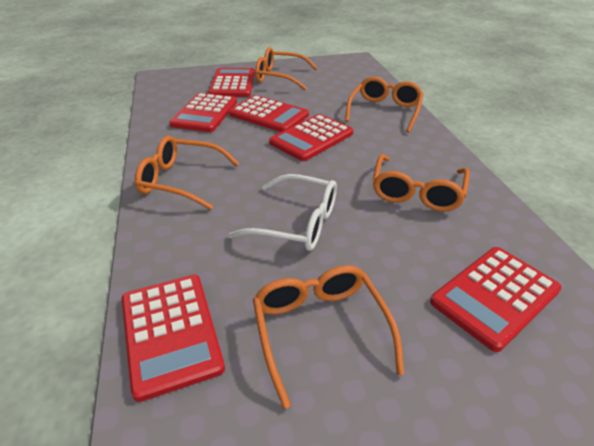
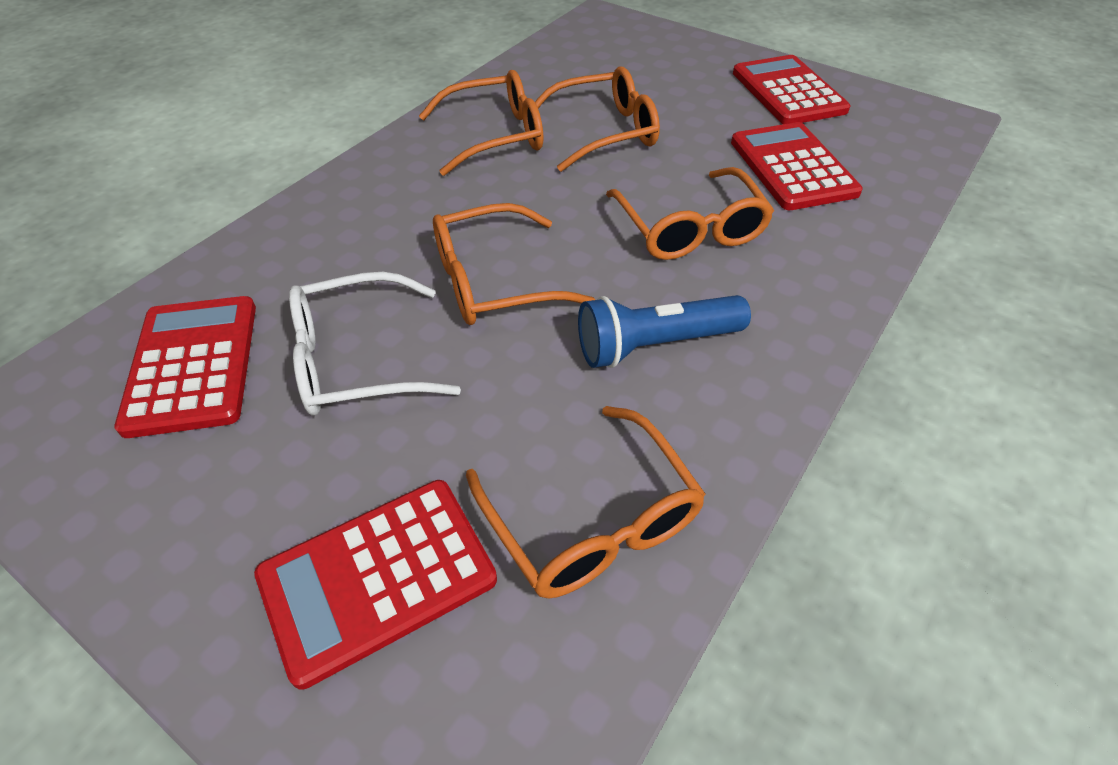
blue flashlight: none = 0 -> [578,295,751,368] = 1
red calculator: [122,274,225,402] [169,93,237,132] [208,68,255,97] [229,95,309,132] [269,114,353,161] [430,247,562,352] = 6 -> [114,296,256,438] [254,480,497,690] [731,122,863,210] [733,55,850,124] = 4

